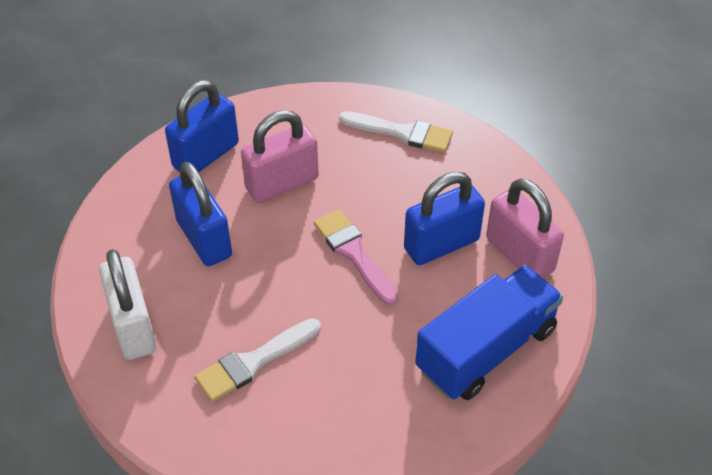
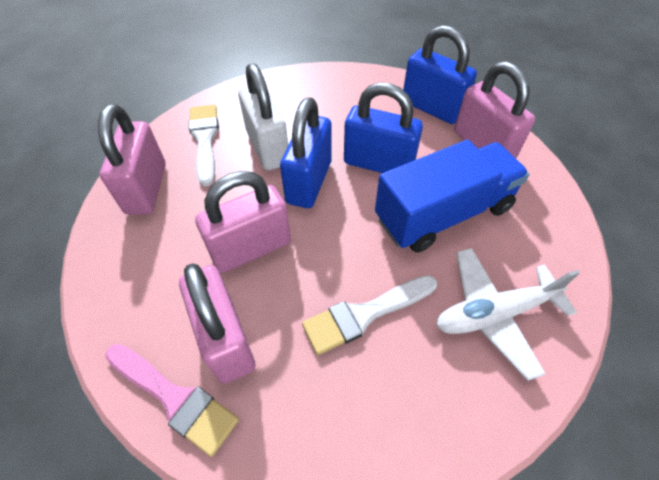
pink padlock: [241,110,319,203] [486,178,564,278] = 2 -> [98,104,166,215] [179,263,255,384] [195,171,291,273] [454,61,535,158] = 4
white plane: none = 0 -> [437,248,580,381] = 1

